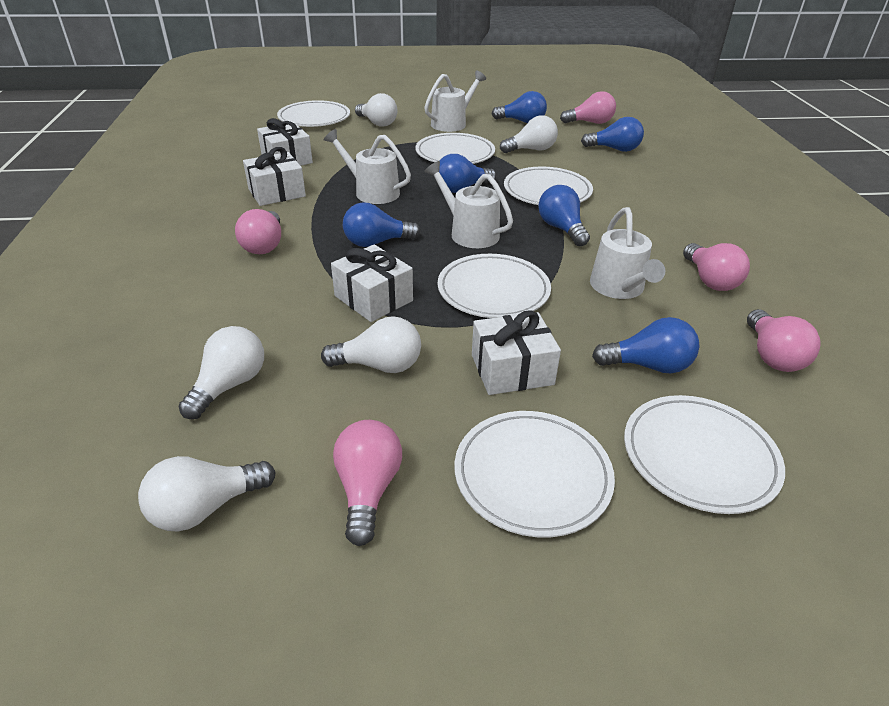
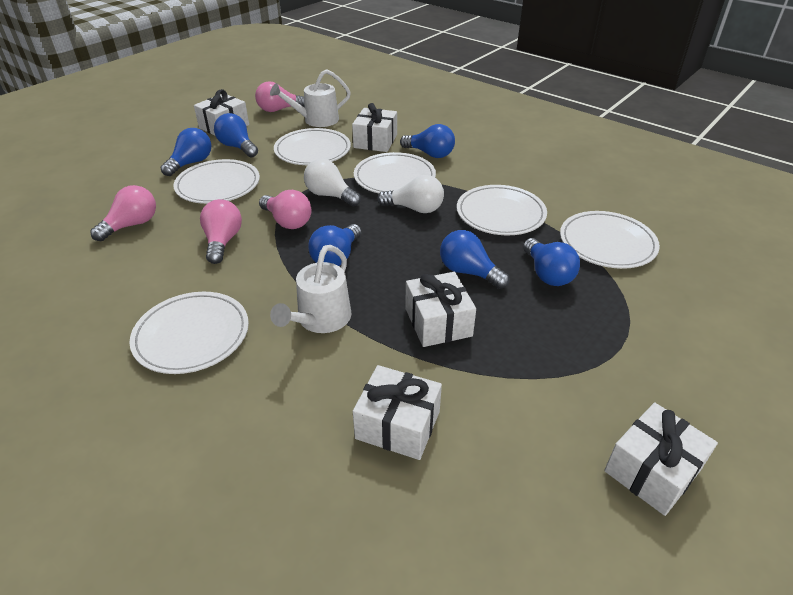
pink light bulb: [235,209,281,254] [333,420,402,546] [560,91,616,124] [683,243,750,291] [747,309,821,372] = 5 -> [90,185,156,241] [200,199,242,264] [255,81,304,112] [259,190,311,229] = 4
white gift: [243,147,306,206] [257,118,313,166] [331,244,413,322] [472,310,561,395] = 4 -> [194,89,249,135] [352,103,397,152] [353,365,442,460] [405,272,476,347] [604,402,718,516] = 5
white light bulb: [138,456,276,532] [178,326,264,419] [321,316,421,373] [355,93,398,127] [500,116,558,153] = 5 -> [304,159,361,206] [377,175,444,213] = 2
white watering can: [324,129,411,204] [424,71,486,132] [424,161,513,248] [590,207,665,299] = 4 -> [270,69,351,127] [270,245,352,333] = 2

